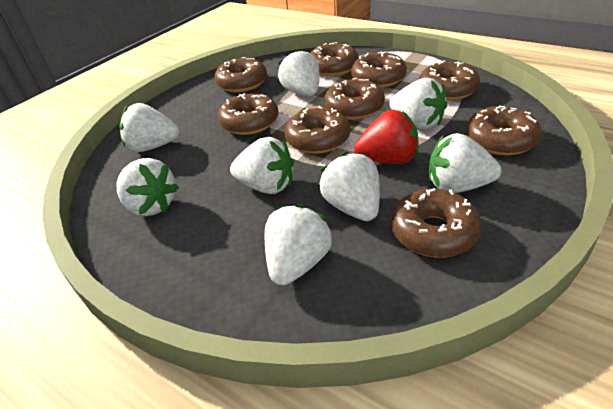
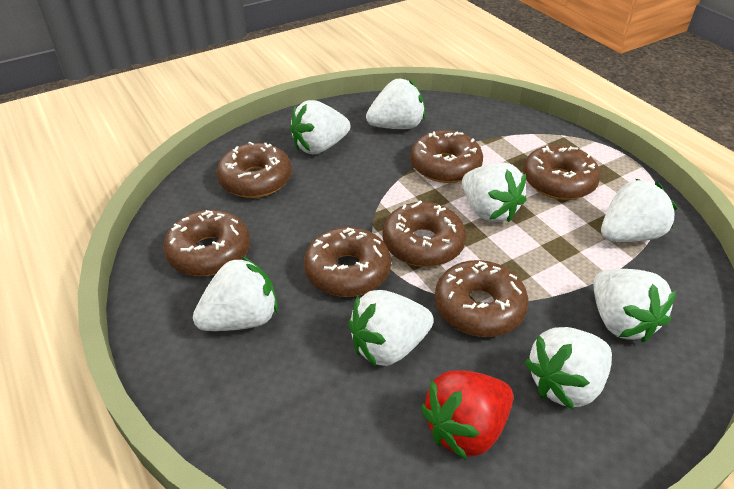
brown donut: [214,57,267,92] [218,93,278,135] [285,106,350,154] [310,42,359,76] [324,78,385,120] [351,52,407,88] [391,188,482,258] [419,60,480,100] [466,106,542,155] = 9 -> [163,210,250,276] [217,142,292,198] [304,227,391,297] [382,200,466,267] [410,130,483,183] [435,260,529,337] [523,145,601,200] = 7

